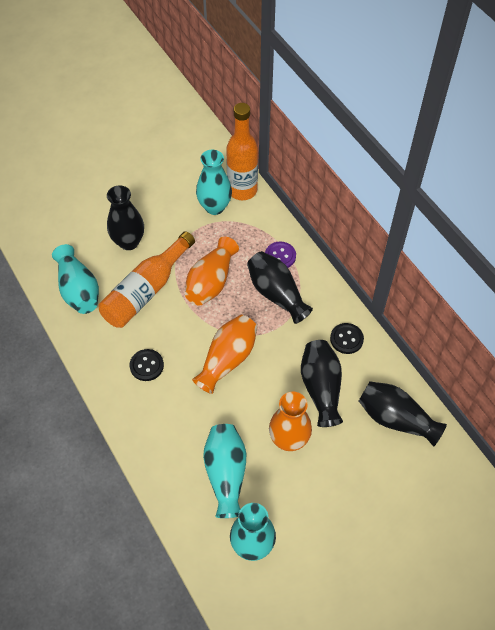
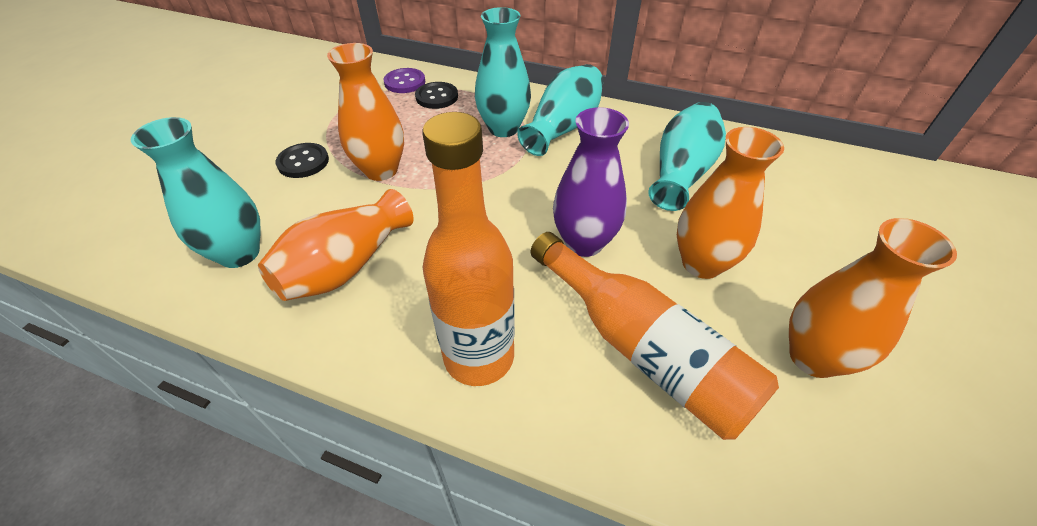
black vase: [107,186,144,250] [247,251,313,324] [301,340,343,427] [359,381,447,447] = 4 -> none = 0
orange vase: [185,236,239,305] [192,315,258,394] [269,392,312,451] = 3 -> [258,189,414,301] [327,43,404,181] [677,127,784,279] [789,218,957,378] = 4
purple vase: none = 0 -> [553,107,629,257] = 1

